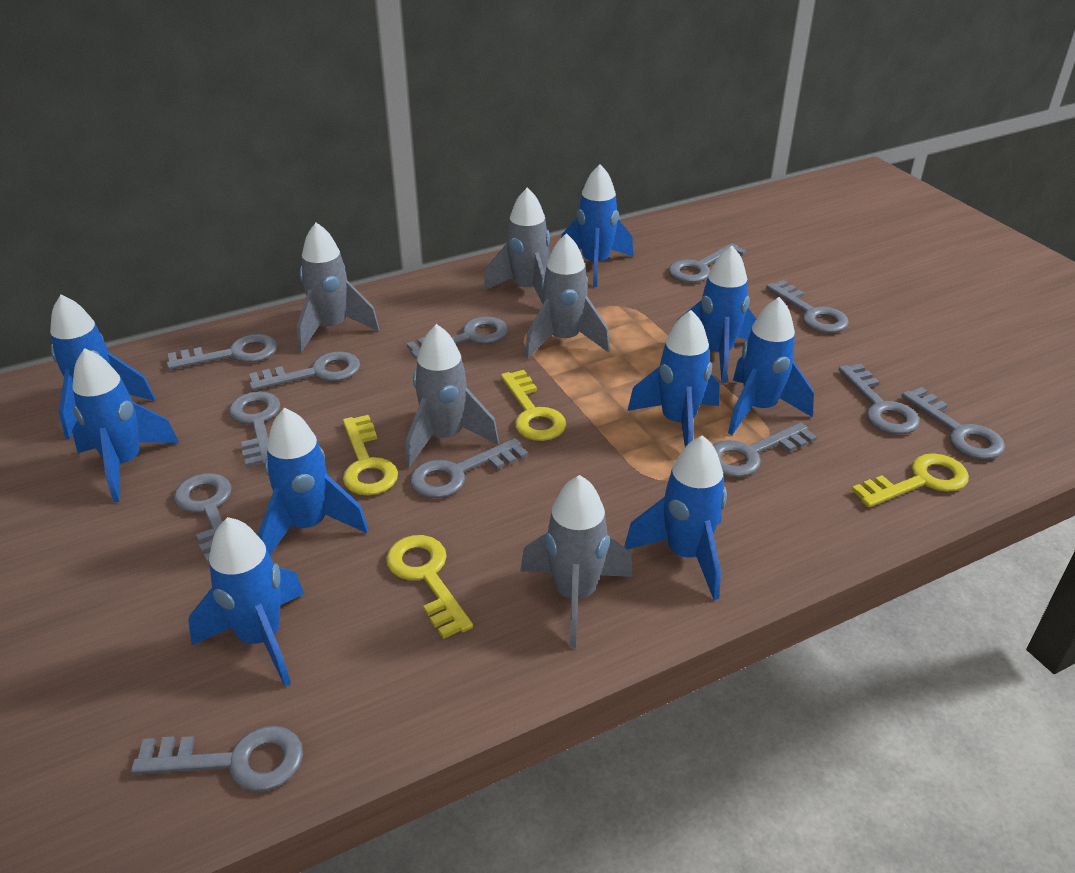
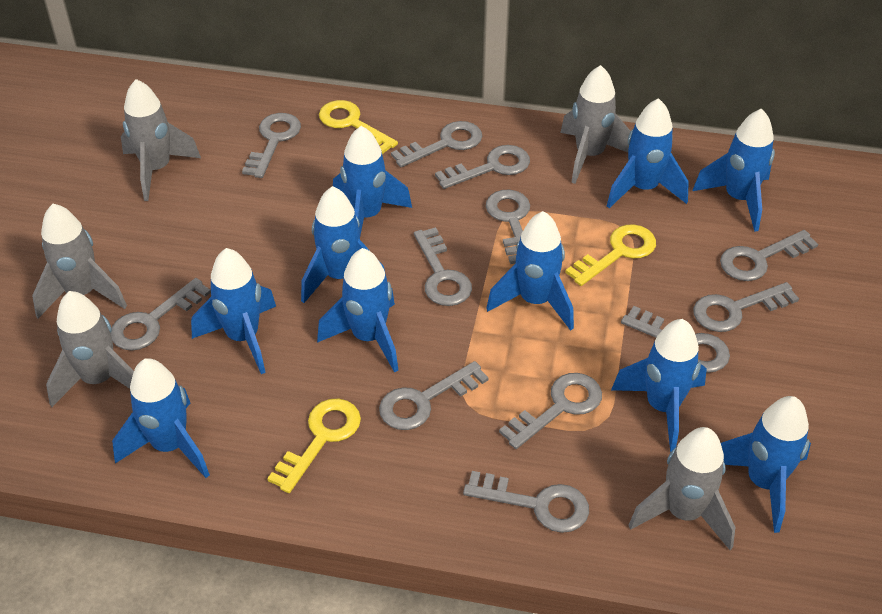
blue rocket: [50,294,155,439] [72,348,179,502] [188,517,304,687] [258,408,369,555] [561,164,633,287] [624,435,727,600] [627,310,720,447] [677,246,756,383] [728,297,814,435] = 9 -> [112,358,210,478] [191,248,276,374] [301,186,387,303] [317,248,398,372] [333,126,412,235] [486,211,574,331] [607,98,689,208] [611,319,707,452] [693,108,775,232] [721,396,811,533] = 10
yellow key: [343,415,398,496] [386,535,473,639] [501,370,566,441] [852,453,969,508] = 4 -> [267,399,361,493] [319,100,398,154] [565,224,656,286] = 3

